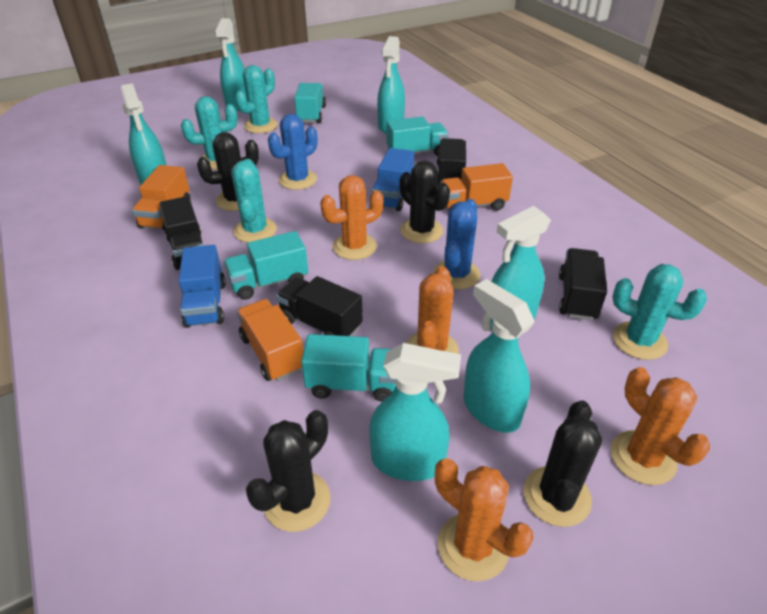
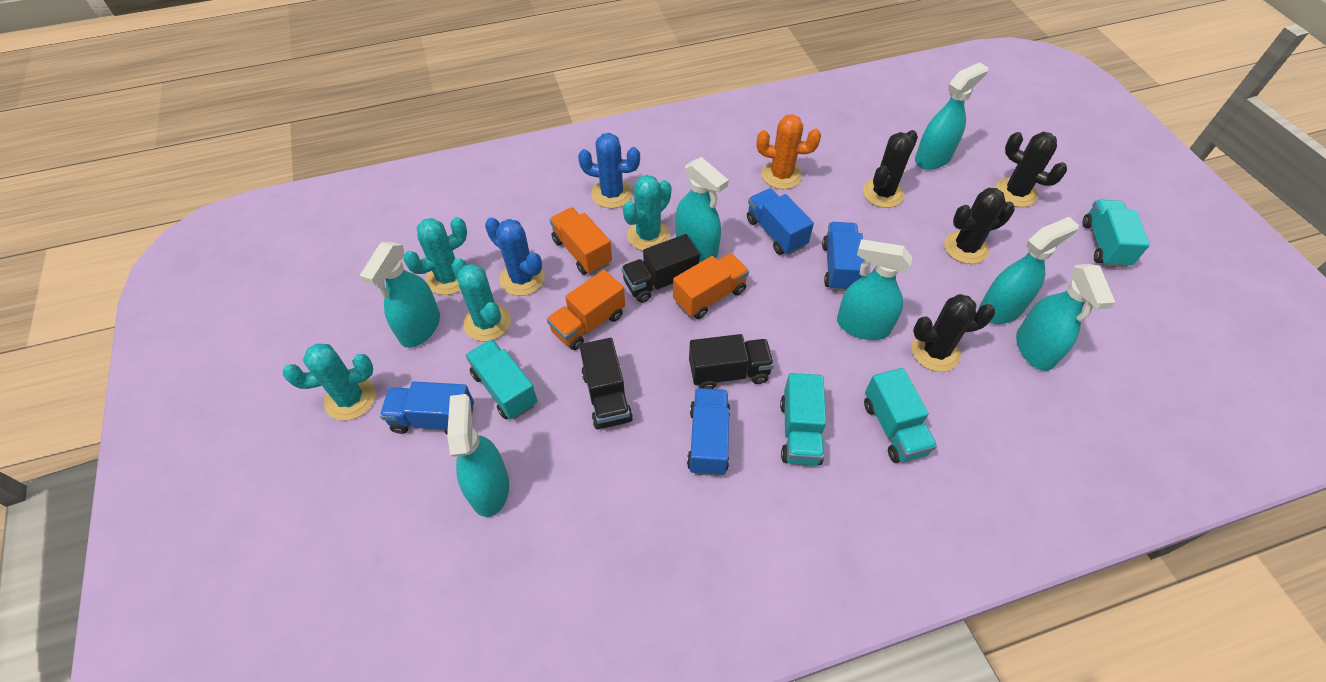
black truck: [159,196,204,270] [276,276,363,336] [437,138,466,186] [559,248,607,321] = 4 -> [580,338,633,429] [621,234,700,303] [689,334,774,389] = 3
blue truck: [179,245,226,328] [372,148,414,211] = 2 -> [380,381,474,435] [687,388,730,476] [747,188,814,255] [822,222,865,291] = 4
orange cactus: [320,175,384,260] [406,266,459,354] [435,458,533,581] [611,367,710,485] = 4 -> [757,114,821,189] = 1
turquoise spray bottle: [120,83,167,185] [215,18,247,111] [369,343,461,481] [377,36,405,134] [463,279,534,433] [485,206,551,330] = 6 -> [360,242,440,348] [447,394,509,517] [676,157,729,262] [837,239,912,340] [915,62,988,170] [979,217,1079,324] [1016,264,1116,371] = 7

